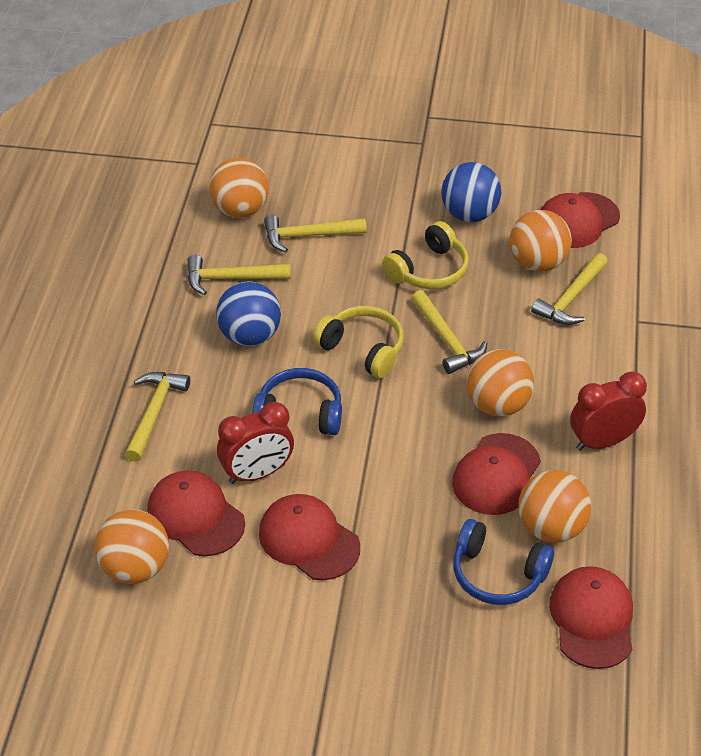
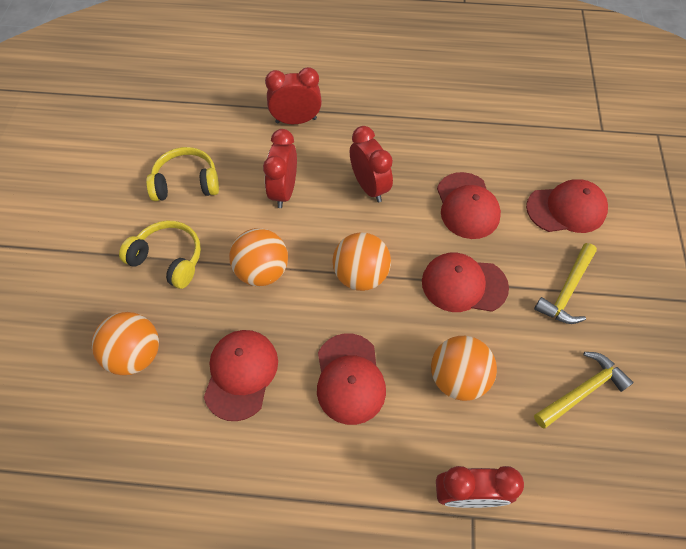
blue ball: [216,281,281,346] [441,162,501,222] = 2 -> none = 0
blue headphones: [252,368,342,435] [453,519,554,605] = 2 -> none = 0
orange ball: [94,509,169,584] [209,158,269,218] [466,349,534,417] [510,210,572,272] [518,470,591,543] = 5 -> [92,312,159,375] [229,228,288,286] [332,232,391,291] [431,336,497,401] = 4
red clock: [217,402,294,484] [570,372,647,451] = 2 -> [263,129,297,208] [265,67,322,124] [350,126,393,202] [436,466,524,508] = 4
yellow hammer: [125,372,190,462] [188,255,291,295] [264,214,367,252] [411,290,487,374] [531,253,608,325] = 5 -> [534,243,597,324] [534,352,634,428] = 2

